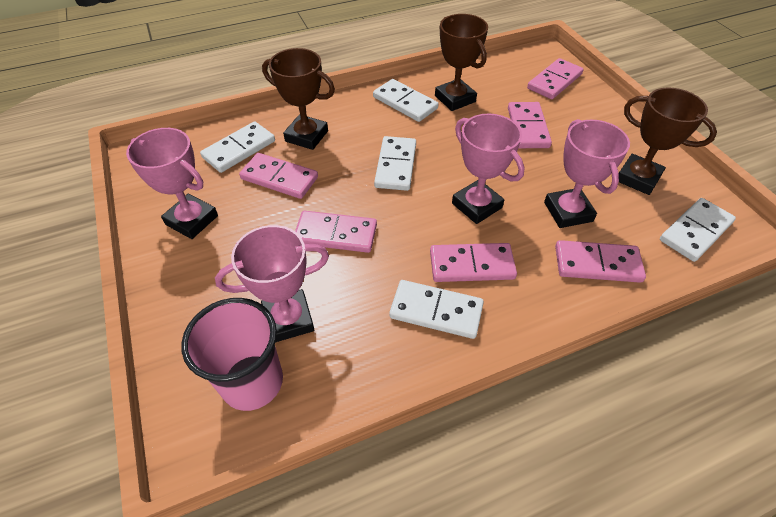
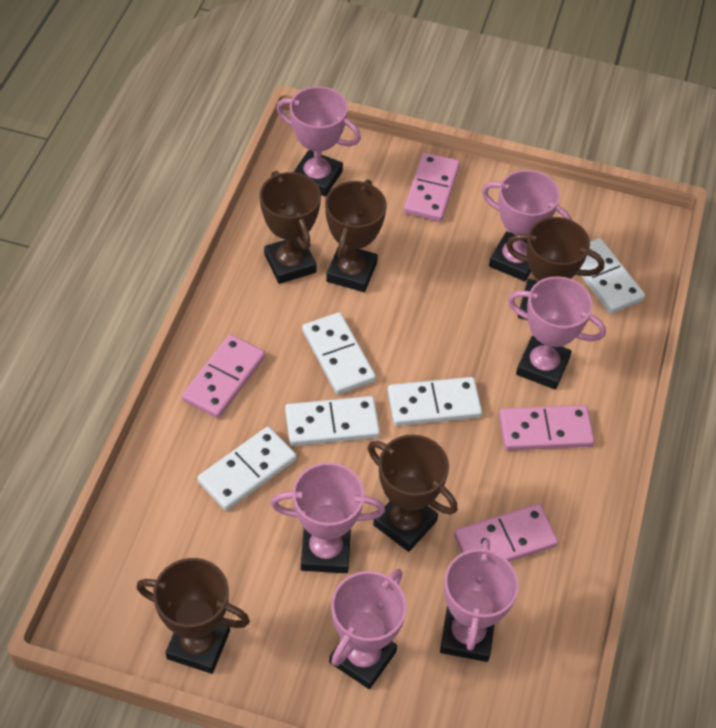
brown trophy: [262,48,335,150] [435,14,488,111] [619,87,717,195] = 3 -> [136,558,250,674] [260,171,321,284] [325,179,387,292] [368,434,457,552] [506,217,604,320] = 5
pink cup: [181,298,283,411] = 1 -> none = 0
pink domino: [239,153,318,199] [295,211,377,253] [430,243,517,282] [508,102,552,148] [527,58,583,99] [555,240,646,283] = 6 -> [182,334,265,418] [404,152,460,222] [454,504,558,562] [499,405,595,451] = 4
pink trophy: [126,128,218,239] [215,225,329,342] [452,113,525,224] [544,119,630,228] = 4 -> [271,463,385,573] [276,86,361,197] [329,569,406,689] [440,539,519,662] [482,170,572,281] [508,276,606,389] = 6

